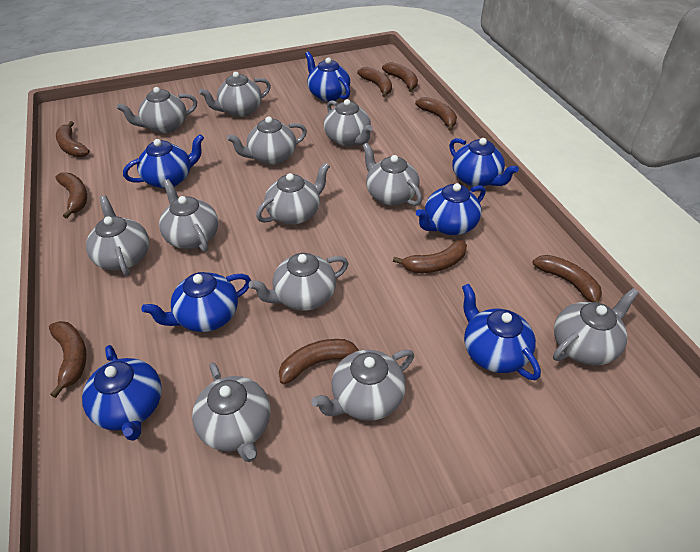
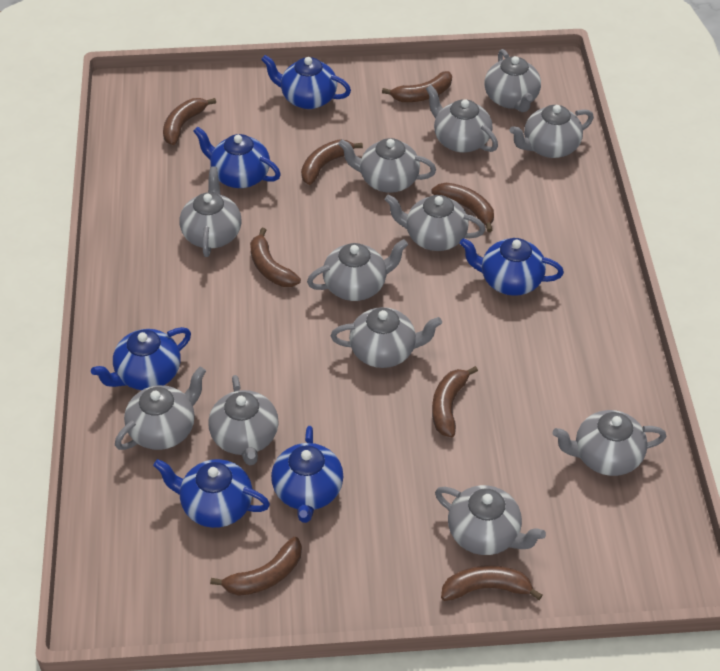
blue teapot: [82,345,162,441] [123,134,204,188] [142,272,251,332] [305,51,350,102] [416,183,486,235] [449,138,519,187] [462,284,541,380] = 7 -> [91,327,191,390] [153,459,270,528] [193,126,281,188] [261,55,351,109] [271,426,343,523] [460,238,564,296] = 6
brown banana: [49,321,87,398] [55,172,87,219] [56,121,90,157] [279,339,360,384] [357,67,392,97] [382,62,418,92] [393,240,467,273] [415,97,457,131] [533,255,602,303] = 9 -> [163,98,216,145] [210,537,302,596] [250,228,301,287] [301,139,363,185] [382,71,452,102] [431,183,494,232] [432,366,478,437] [441,565,543,601] = 8

